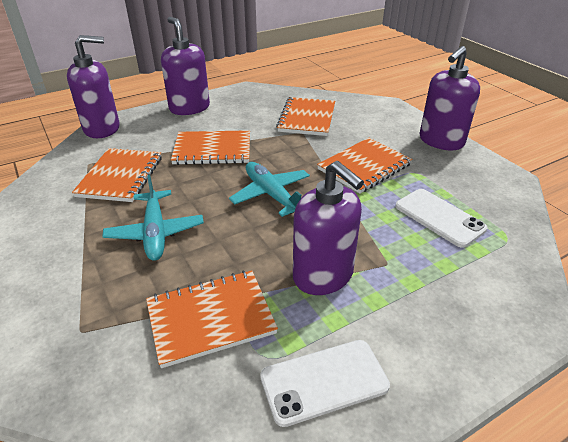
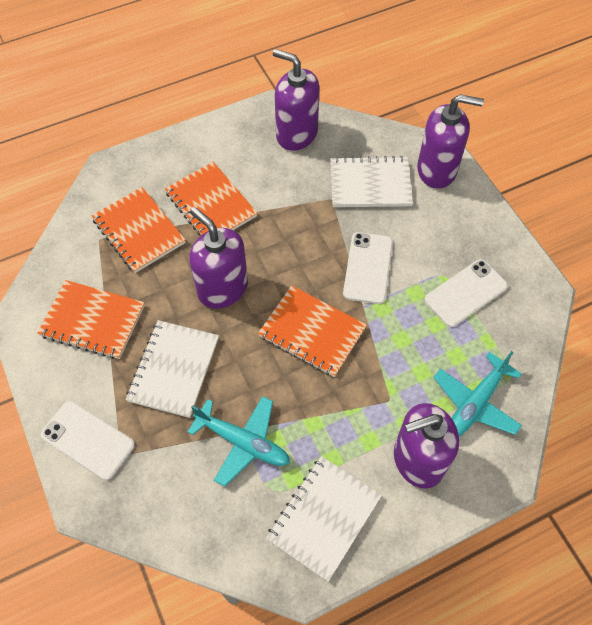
orange notebook: [72,148,162,202] [146,270,278,368] [171,130,250,165] [276,97,335,136] [317,138,413,194] = 5 -> [37,280,145,359] [91,187,185,273] [165,162,257,236] [258,285,367,377] = 4
white notebook: none = 0 -> [126,320,219,418] [266,456,382,582] [330,156,413,207] = 3
white phone: [260,340,390,427] [395,189,488,247] = 2 -> [41,401,135,480] [343,232,393,304] [424,259,508,327] = 3

